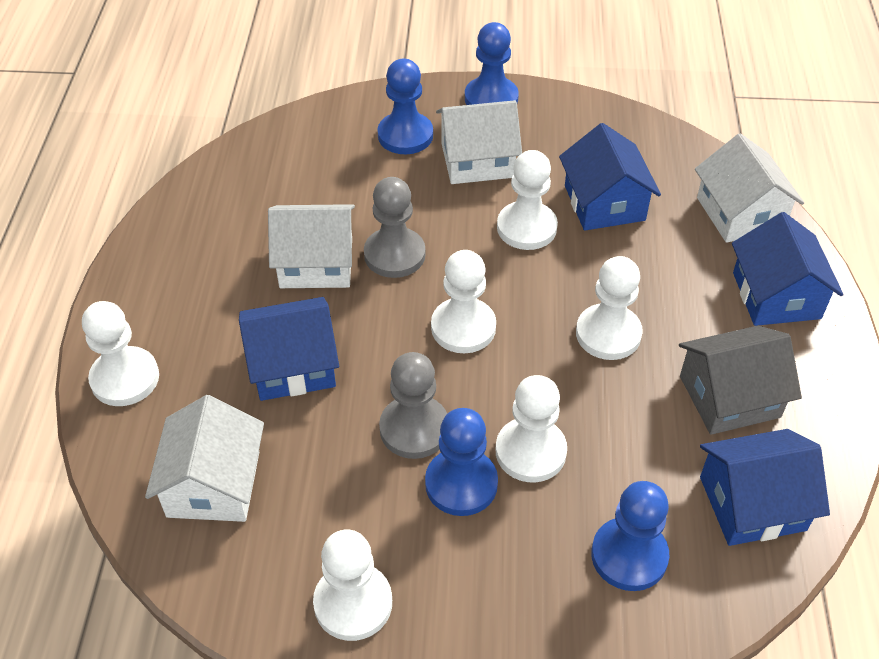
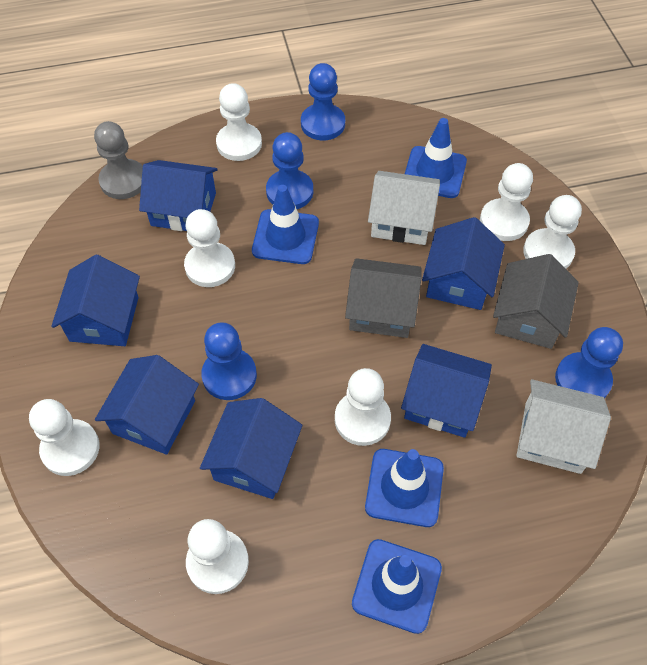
blue house: [239,297,339,401] [559,123,661,231] [700,429,830,546] [732,212,844,326] = 4 -> [51,255,140,346] [95,355,199,455] [139,160,218,231] [200,398,302,499] [401,344,492,438] [422,217,505,310] = 6
blue traffic cone: none = 0 -> [252,185,319,264] [352,539,442,634] [365,449,444,527] [405,118,467,198] = 4
grey house: [679,326,802,435] = 1 -> [345,258,422,338] [493,254,579,349] = 2
grey pawn: [364,177,425,278] [379,352,447,459] = 2 -> [94,121,143,199] = 1
white house: [145,395,264,522] [268,204,355,288] [436,100,522,184] [695,133,804,243] = 4 -> [368,171,440,245] [517,379,611,474] = 2
white pawn: [82,301,159,406] [313,530,392,641] [431,250,496,353] [496,375,567,482] [497,150,558,250] [576,256,643,360] = 6 -> [29,399,100,476] [184,209,235,287] [186,519,249,594] [216,83,262,161] [335,368,391,446] [480,163,533,241] [523,195,582,269] = 7

